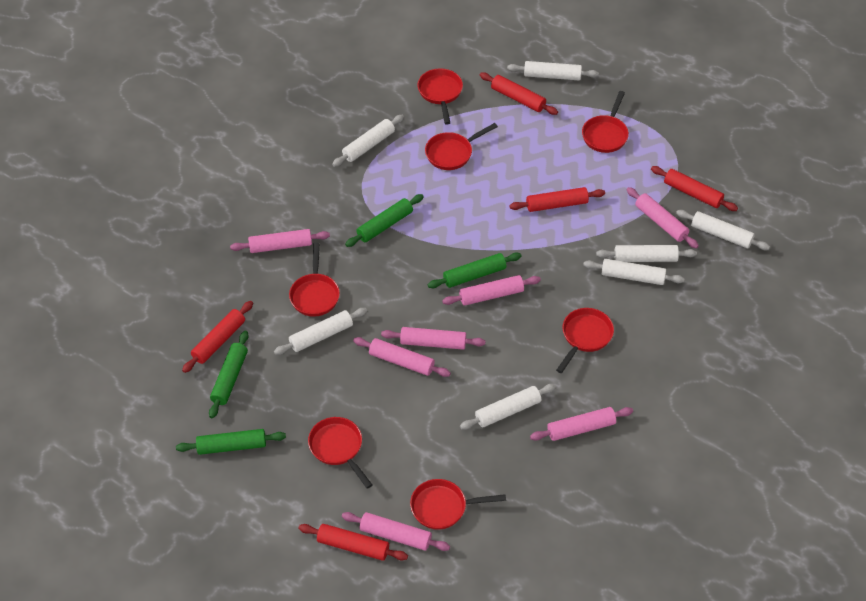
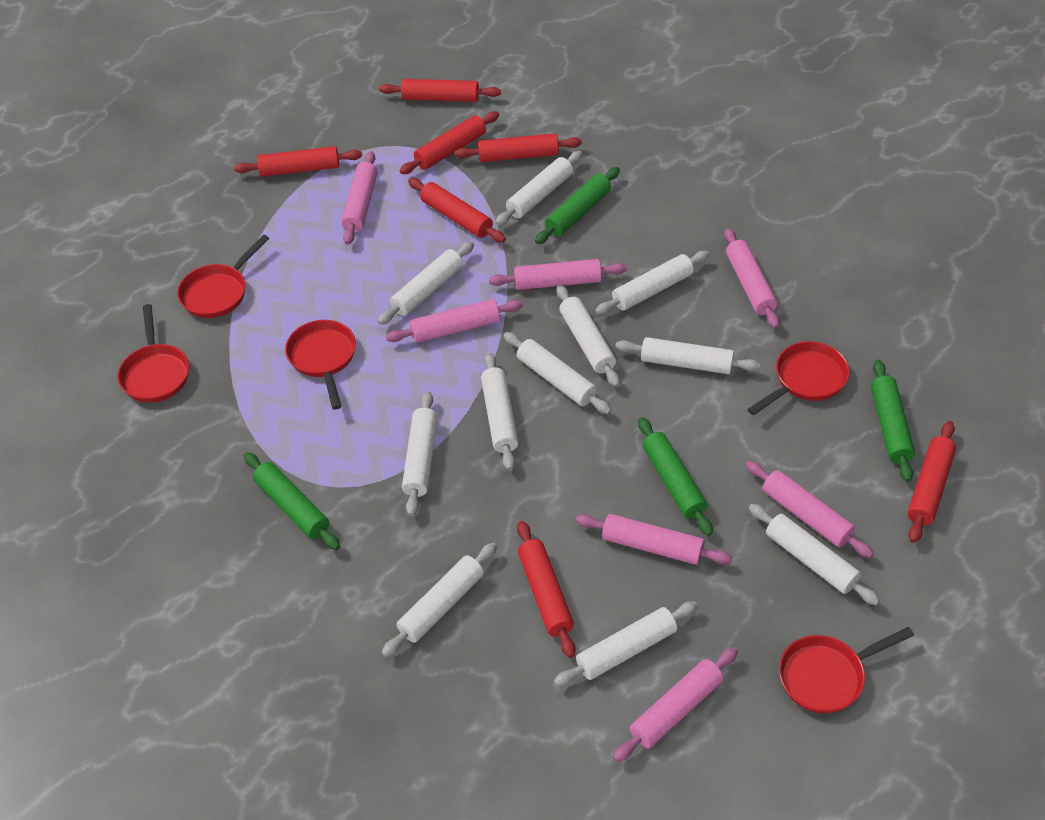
red pan: [289,243,340,317] [308,417,372,489] [410,479,506,530] [417,69,463,125] [425,123,498,170] [556,308,614,373] [582,91,629,153] = 7 -> [118,304,189,403] [177,235,269,318] [285,320,356,410] [747,341,849,416] [779,627,914,714] = 5
red rolling pin: [182,301,253,373] [298,524,408,561] [480,72,558,115] [510,187,605,212] [651,166,738,211] = 5 -> [234,146,362,177] [379,79,501,102] [399,111,499,174] [408,178,506,243] [455,133,582,162] [517,521,575,658] [907,421,956,543] = 7
white rolling pin: [274,308,367,355] [332,115,404,167] [460,384,556,430] [507,61,599,80] [583,259,685,285] [596,245,697,262] [676,210,770,250] = 7 -> [378,241,474,325] [382,543,497,657] [402,391,437,516] [481,352,518,471] [495,151,582,226] [504,332,611,414] [554,601,698,686] [556,285,620,387] [595,251,709,315] [615,337,760,374] [749,504,880,605] = 11

